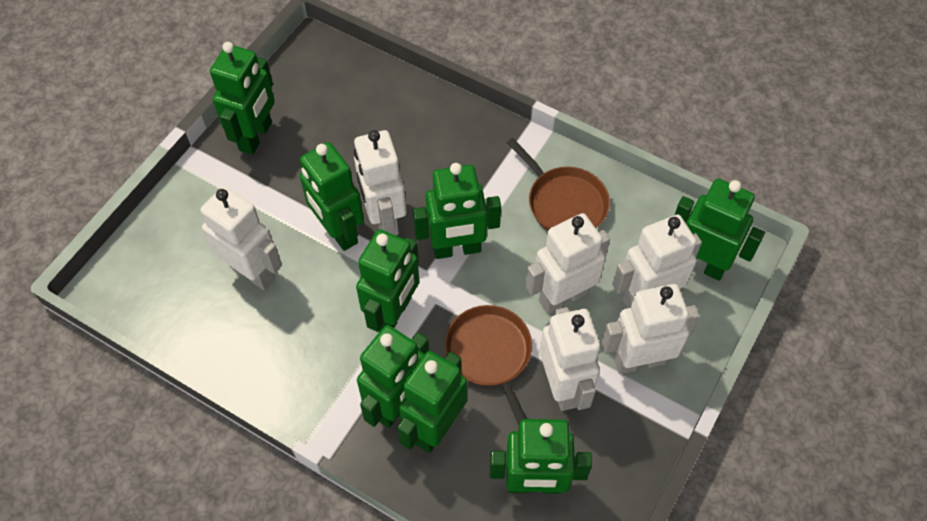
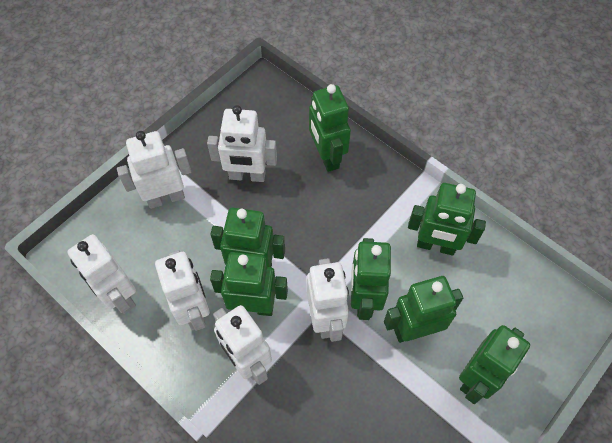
brown pan: [445,305,532,425] [507,138,610,230] = 2 -> none = 0
green robot: [210,42,275,155] [300,142,364,251] [356,229,419,332] [357,325,429,428] [397,351,467,453] [413,163,501,259] [490,419,592,494] [675,179,765,281] = 8 -> [210,208,285,267] [210,252,288,316] [309,84,351,172] [351,238,391,320] [384,276,463,343] [408,183,486,256] [459,325,530,404] = 7

